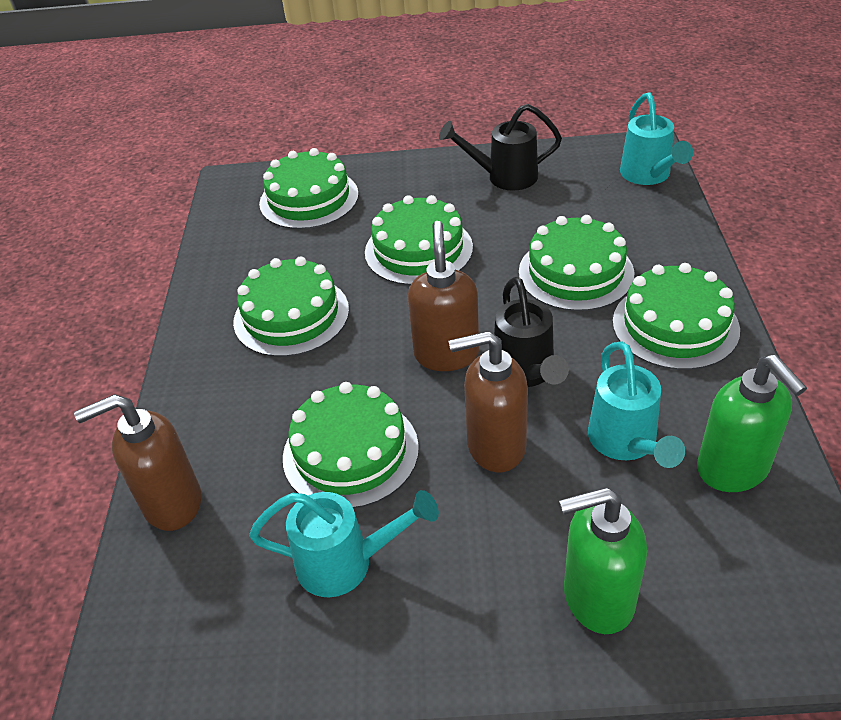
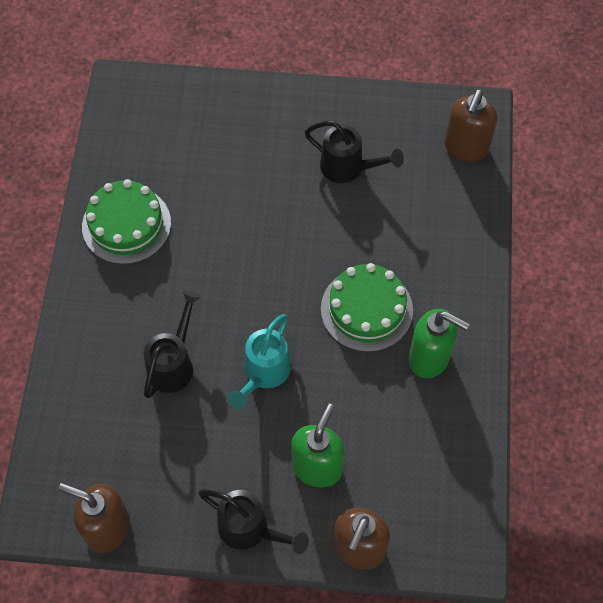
black watering can: [439,104,562,191] [494,277,569,387] = 2 -> [144,290,202,398] [198,489,309,554] [305,121,404,183] = 3
green cake: [233,256,349,357] [259,148,359,229] [283,382,419,509] [365,195,473,285] [519,215,634,311] [613,263,740,370] = 6 -> [82,179,171,264] [321,263,413,352] = 2
turquoise watering can: [249,490,439,597] [588,341,685,468] [620,92,693,185] = 3 -> [227,314,291,409] = 1

